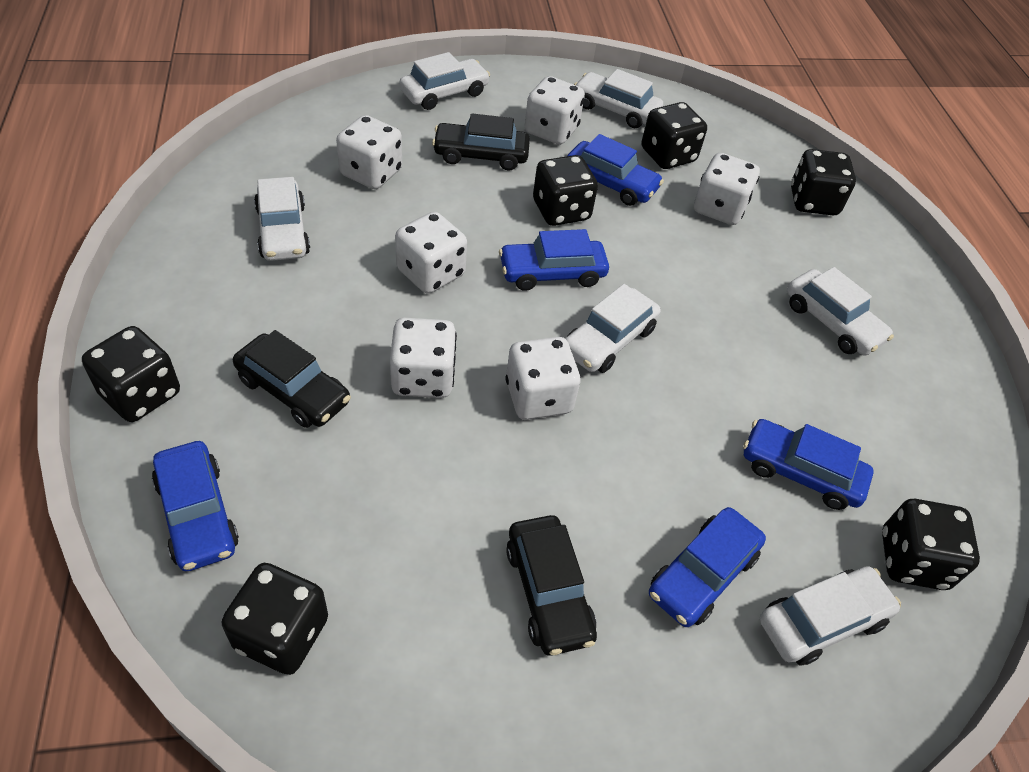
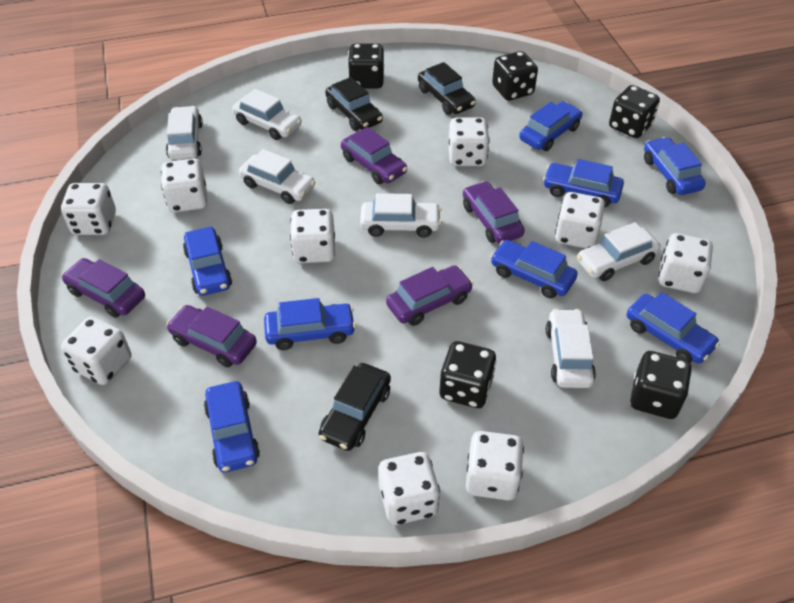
black dice: [82,326,180,422] [222,563,328,675] [533,155,598,226] [641,102,707,169] [791,149,856,216] [882,499,980,590] = 6 -> [348,44,384,88] [439,341,496,408] [492,51,538,101] [609,85,660,138] [630,351,692,419] = 5
blue car: [152,441,239,571] [499,229,609,291] [567,134,664,206] [649,507,766,627] [743,419,874,510] = 5 -> [183,226,232,296] [204,381,260,472] [264,298,356,350] [490,240,578,298] [519,101,583,151] [543,159,624,207] [627,292,720,364] [644,137,706,195] = 8
purple car: none = 0 -> [62,258,145,318] [166,305,257,367] [341,127,407,184] [386,265,473,326] [463,181,525,244] = 5
white dice: [336,115,402,189] [390,317,457,398] [395,212,467,294] [506,337,581,420] [525,76,585,145] [694,153,760,225] = 6 -> [61,183,116,235] [61,317,131,385] [161,159,207,212] [290,209,335,263] [379,452,440,525] [448,118,490,166] [466,431,524,500] [555,192,605,249] [658,233,713,293] = 9

